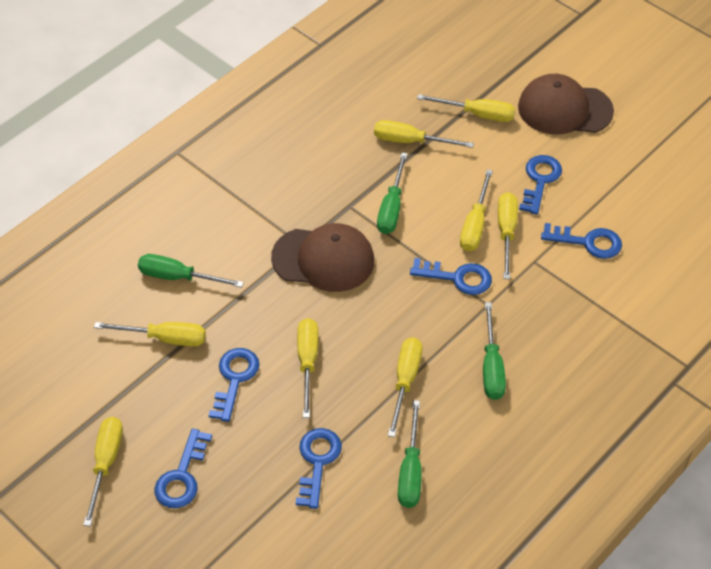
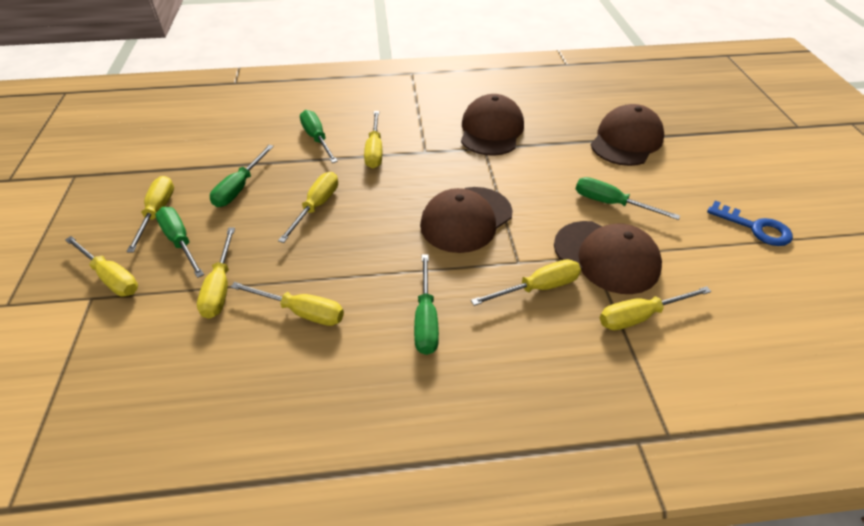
blue key: [154,429,212,508] [209,348,260,422] [296,428,342,509] [410,258,492,295] [519,155,562,214] [541,223,622,259] = 6 -> [707,201,793,246] = 1
brown cap: [271,223,374,292] [518,74,614,134] = 2 -> [420,187,513,253] [461,94,524,156] [554,221,662,294] [591,104,664,166] = 4
green screwdriver: [138,254,244,288] [377,152,408,234] [398,400,422,508] [483,302,506,400] = 4 -> [155,207,204,278] [210,145,274,207] [300,110,338,163] [414,254,439,355] [576,177,680,220] = 5

